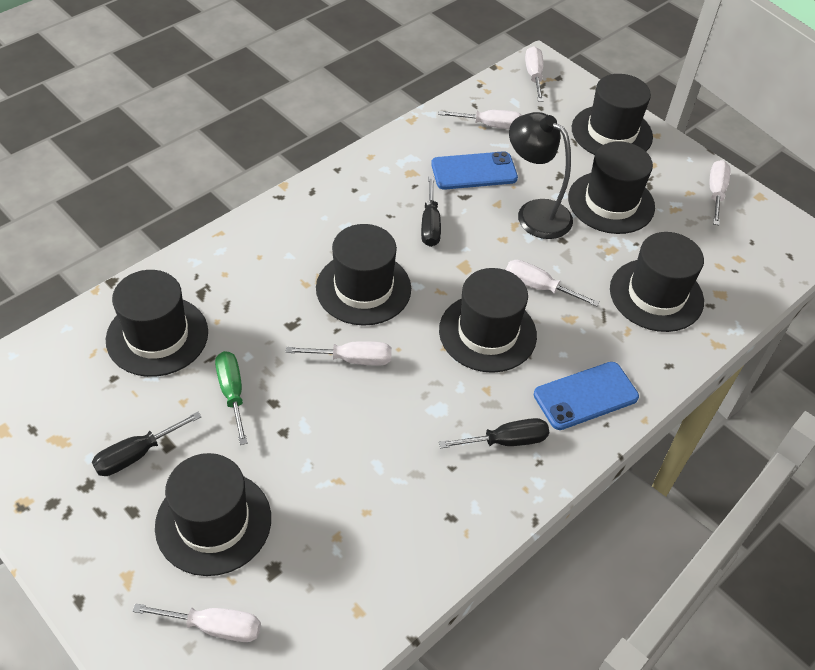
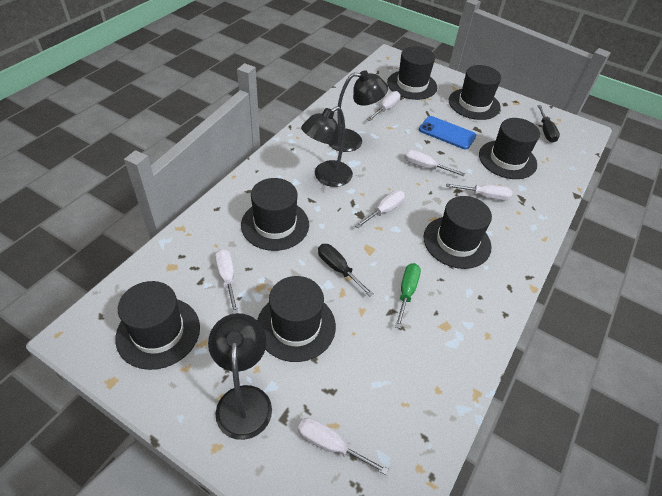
black lamp: [509,112,573,239] = 1 -> [208,313,272,440] [301,106,353,187] [328,70,388,152] = 3
black screwdriver: [92,412,201,476] [421,176,441,247] [439,418,549,448] = 3 -> [318,244,374,296] [537,105,560,142] = 2
blue phone: [431,151,518,190] [534,362,639,430] = 2 -> [419,116,476,149] = 1

